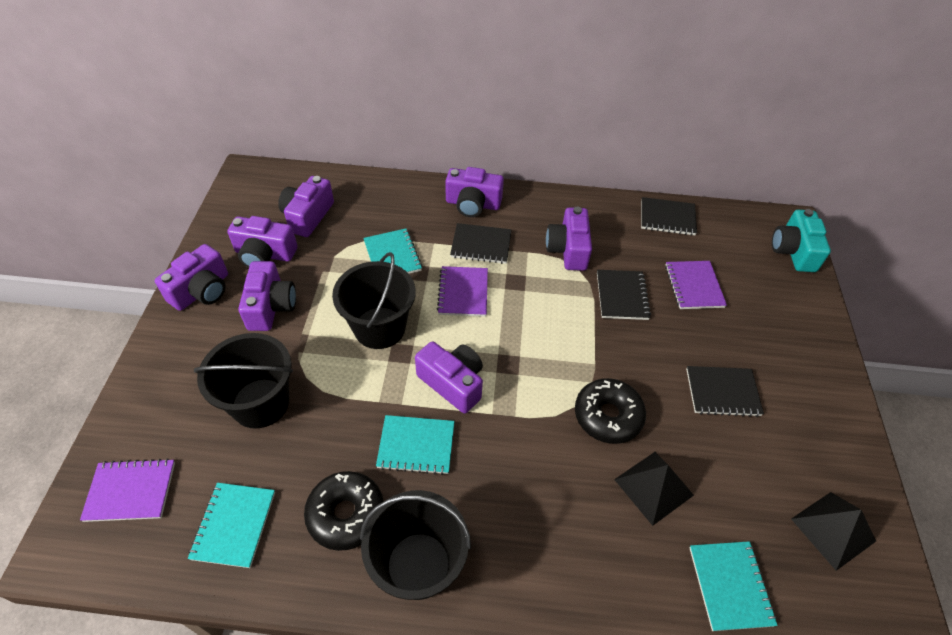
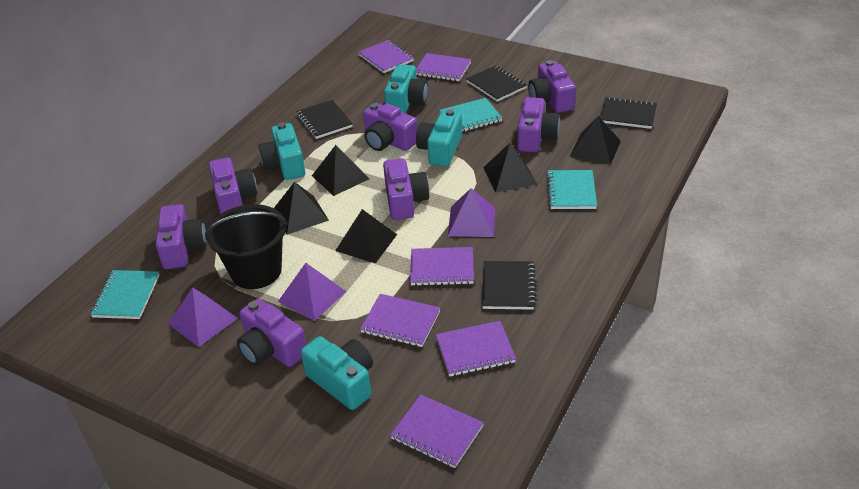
black bucket: [194,333,293,429] [332,252,416,349] [360,490,471,600] = 3 -> [205,204,287,289] = 1
black donut: [304,471,384,551] [575,378,646,444] = 2 -> none = 0
black pyramid: [614,452,694,526] [791,492,876,571] = 2 -> [274,182,329,235] [312,145,369,196] [335,209,397,263] [483,143,537,192] [570,116,621,165] = 5
purple notebook: [80,459,175,522] [437,266,488,317] [665,261,727,309] = 3 -> [358,40,414,73] [360,294,440,347] [390,394,484,468] [410,247,474,286] [416,53,471,81] [435,321,516,377] = 6
purple pyramid: none = 0 -> [168,287,238,347] [278,263,347,321] [448,188,495,237] = 3
turquoise camera: [772,209,831,272] = 1 -> [258,123,305,180] [301,336,373,410] [384,64,428,114] [416,109,462,167] = 4
turquoise notebook: [188,483,275,568] [363,229,422,274] [376,415,455,475] [690,541,778,631] = 4 -> [90,270,160,319] [439,98,502,132] [546,170,597,209] = 3

